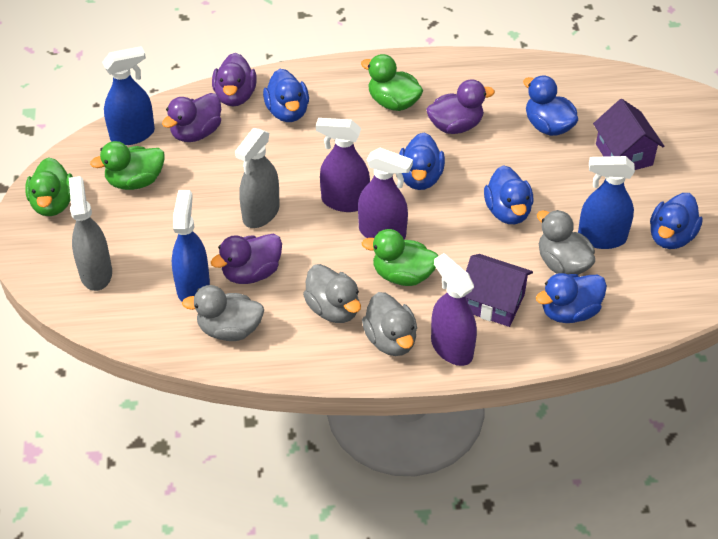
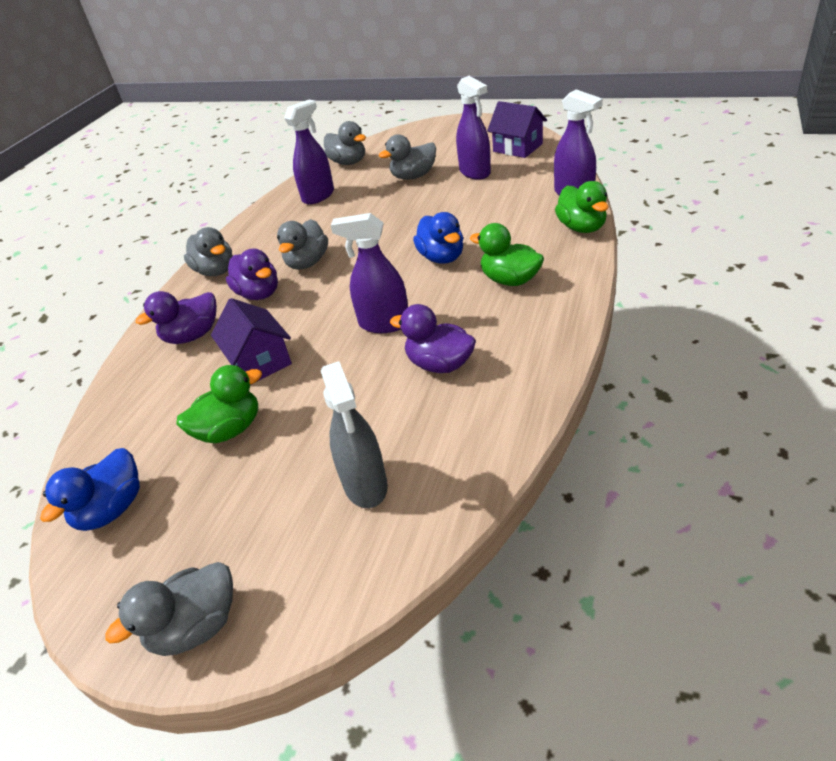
blue duck: [263,69,309,122] [399,133,445,190] [484,165,533,224] [523,76,578,136] [536,273,607,323] [650,193,703,249] = 6 -> [40,448,140,531] [413,212,463,264] = 2
blue spray bottle: [102,46,155,145] [172,190,210,302] [578,156,635,249] = 3 -> none = 0
green duck: [25,157,73,216] [90,141,164,190] [361,54,423,111] [361,229,438,286] = 4 -> [176,365,262,443] [470,223,544,286] [555,181,609,233] = 3
grey duck: [182,285,264,341] [303,264,361,323] [362,292,417,356] [537,210,595,275] = 4 -> [105,562,233,656] [184,227,233,276] [277,219,328,270] [324,121,366,165] [379,134,436,180] = 5
grey spray bottle: [69,176,112,291] [235,128,280,228] = 2 -> [321,361,388,508] = 1
purple duck: [162,93,221,142] [211,234,282,284] [212,53,257,106] [426,79,495,134] = 4 -> [136,291,217,344] [226,248,278,300] [390,304,476,373] = 3
purple spray bottle: [316,118,370,212] [358,148,413,239] [431,253,477,366] = 3 -> [284,100,334,205] [331,213,408,333] [456,76,491,180] [554,89,603,196] = 4

